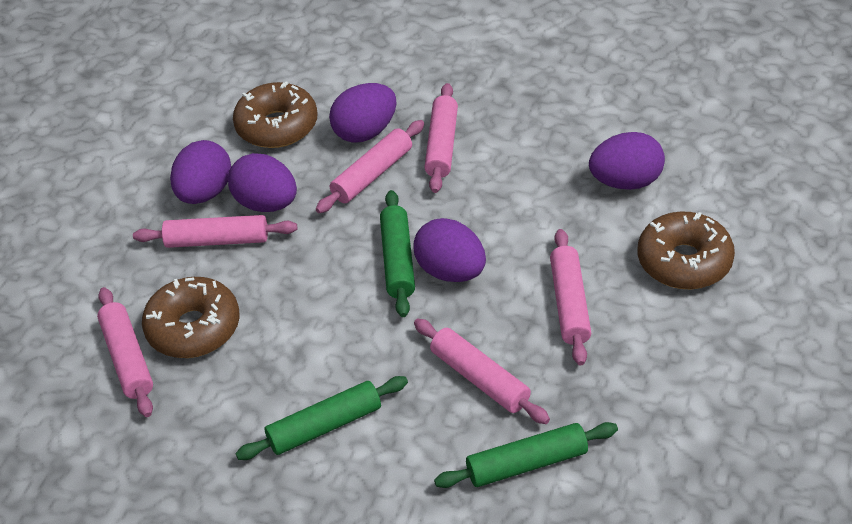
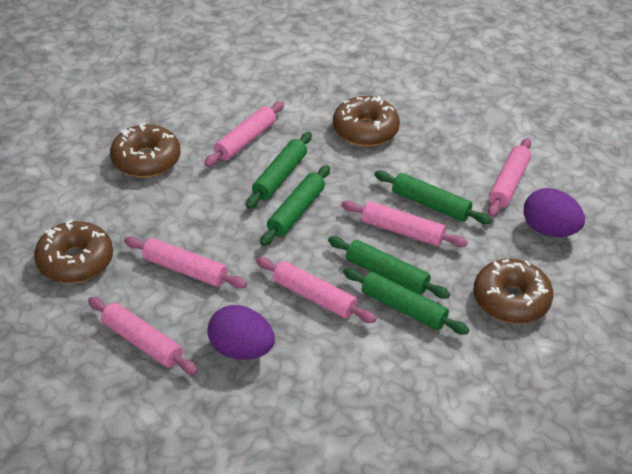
brown donut: [142,277,240,358] [233,82,318,148] [638,211,735,289] = 3 -> [34,220,113,283] [110,123,181,178] [333,96,400,146] [473,259,553,324] = 4
green rolling pin: [235,376,408,460] [380,190,415,317] [434,422,618,488] = 3 -> [246,132,312,209] [260,165,330,246] [328,236,450,299] [343,268,469,335] [374,171,492,224] = 5
purple egg: [170,140,231,204] [228,153,297,212] [329,83,397,143] [414,218,486,282] [589,132,665,190] = 5 -> [207,305,275,360] [524,188,585,237] = 2

